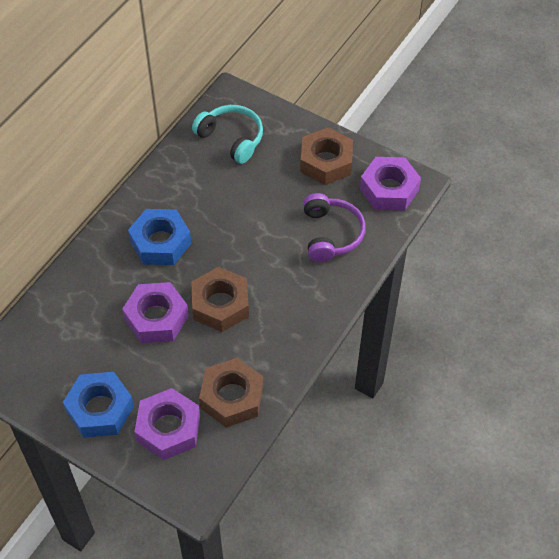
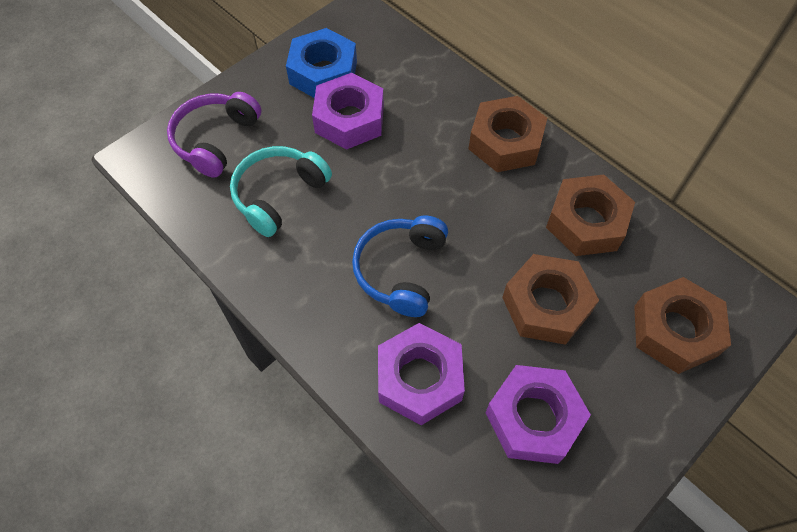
blue headphones: none = 0 -> [352,216,448,317] = 1
blue nut: [63,372,134,438] [128,209,191,265] = 2 -> [286,28,357,98] = 1
brown nut: [191,267,249,332] [199,358,263,428] [300,127,353,185] = 3 -> [469,96,547,172] [502,254,599,345] [546,175,635,256] [634,277,731,374] = 4

